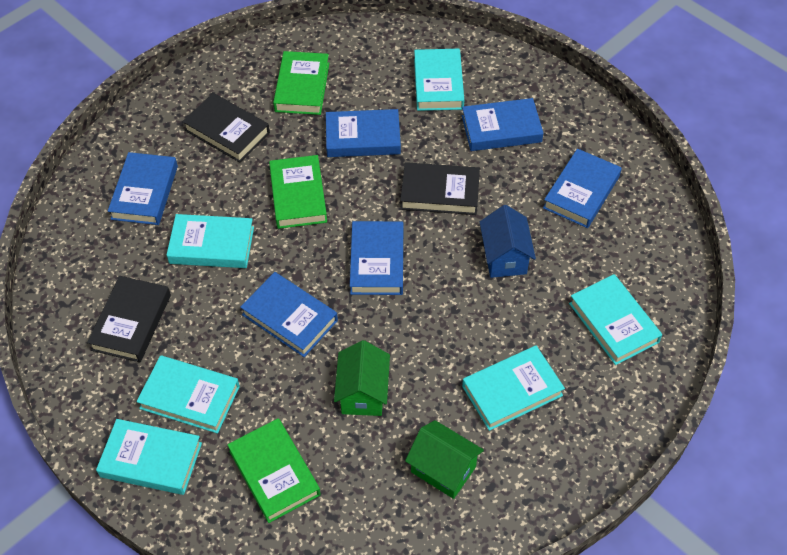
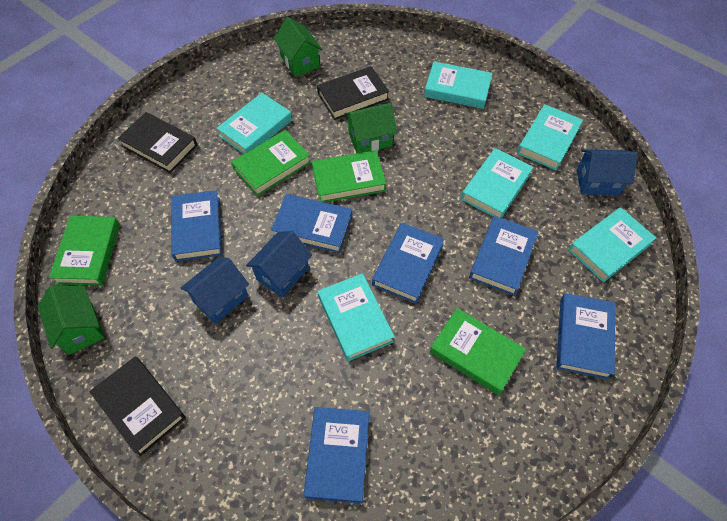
blue house: [480,205,536,278] = 1 -> [181,256,249,324] [246,231,312,298] [577,149,638,195] = 3
green book: [227,418,321,523] [269,155,327,229] [273,51,329,115] = 3 -> [49,216,120,286] [231,130,311,196] [312,150,386,202] [430,308,526,395] = 4
green house: [334,340,390,416] [405,420,484,499] = 2 -> [38,285,105,355] [273,17,323,77] [345,103,397,153] = 3

